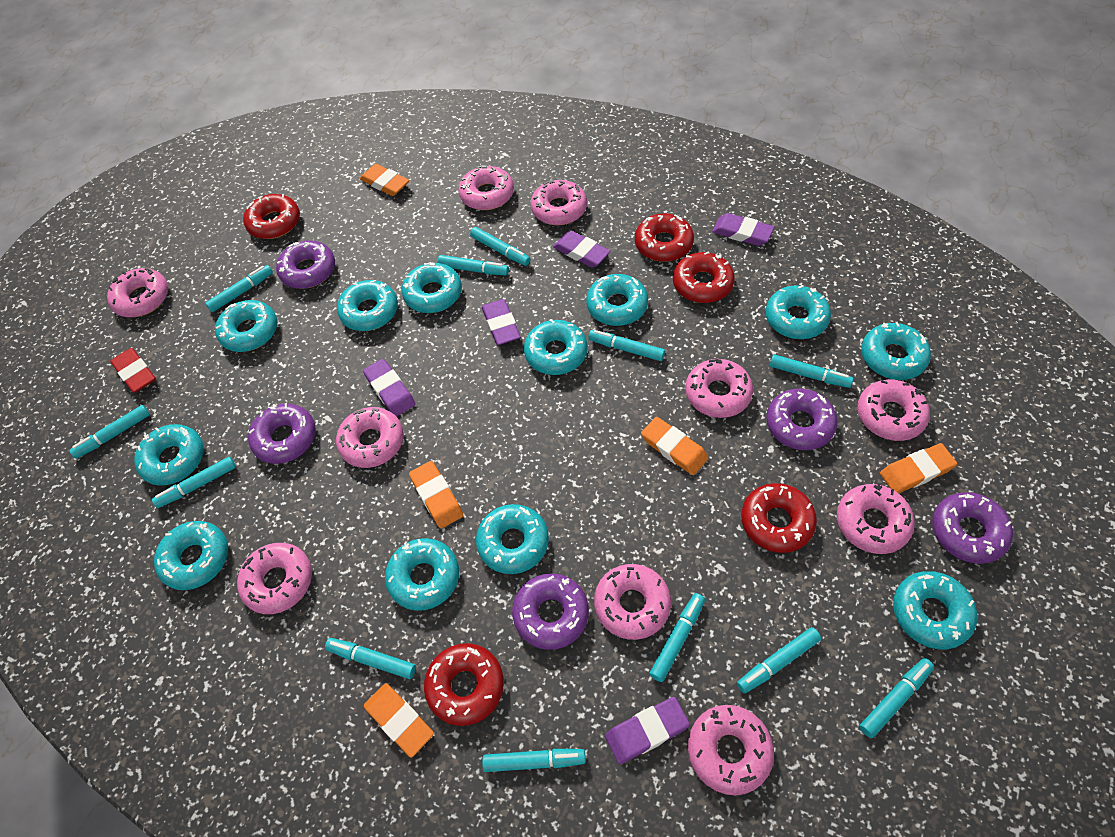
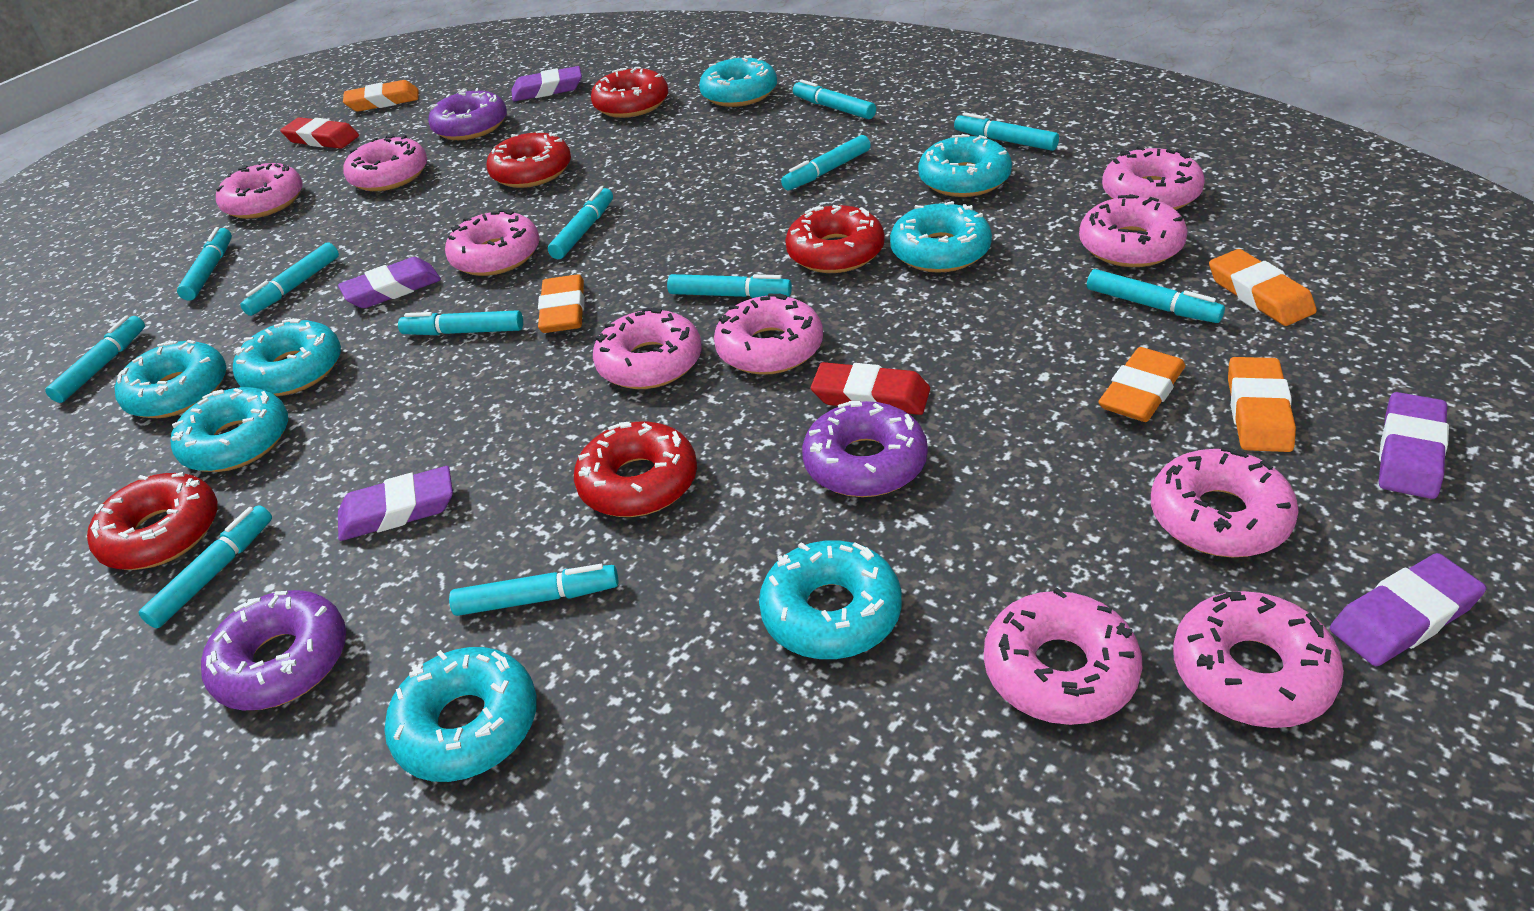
purple donut: [248,403,316,464] [276,240,335,289] [512,573,589,650] [766,389,838,450] [932,492,1013,564] = 5 -> [201,590,346,710] [428,88,507,140] [802,401,928,497] = 3
red eraser: [110,348,156,393] = 1 -> [280,117,359,149] [811,362,930,415] = 2
turquoise donut: [134,424,204,486] [154,521,228,590] [215,300,277,352] [337,280,398,331] [385,538,459,611] [402,262,462,313] [476,504,549,574] [524,319,588,375] [586,274,648,326] [766,285,831,339] [861,322,931,380] [893,571,977,649] = 12 -> [115,340,227,418] [171,387,288,472] [233,318,341,396] [384,647,537,782] [699,55,777,107] [759,540,902,659] [890,201,992,273] [918,134,1012,197] = 8

